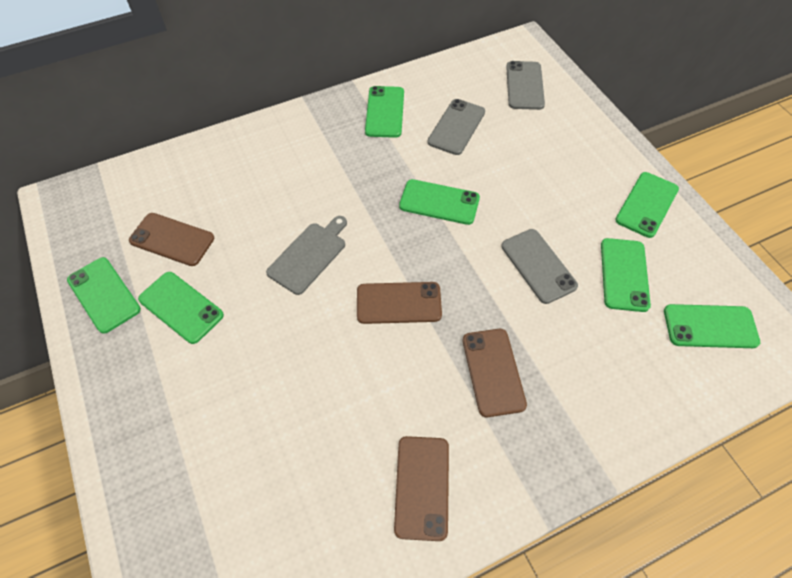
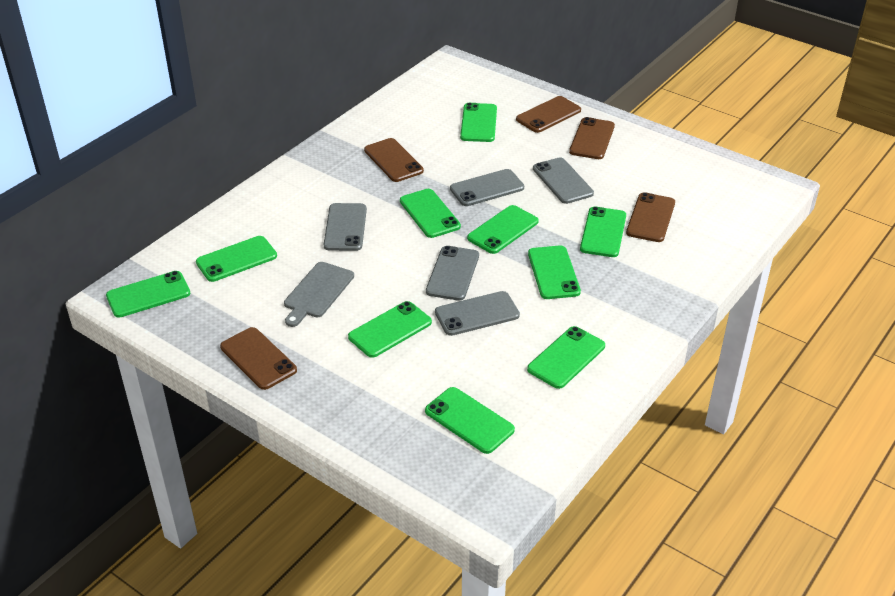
brown phone: [129,213,214,266] [357,282,442,324] [394,436,449,541] [463,329,527,417] = 4 -> [220,327,297,390] [364,138,424,182] [516,96,581,133] [569,117,615,159] [626,192,675,242] = 5
green phone: [67,257,141,334] [138,272,224,344] [365,86,404,138] [399,179,480,225] [601,238,651,312] [615,172,679,238] [664,304,760,348] = 7 -> [106,271,190,318] [196,236,277,282] [348,301,432,358] [400,189,461,238] [425,387,515,454] [460,103,497,142] [467,205,539,254] [527,326,605,389] [528,245,581,299] [580,206,626,257] = 10
grey phone: [428,99,485,155] [501,229,578,304] [506,61,545,110] = 3 -> [324,203,367,251] [426,246,479,301] [435,291,520,336] [450,169,524,206] [533,157,594,204] = 5

